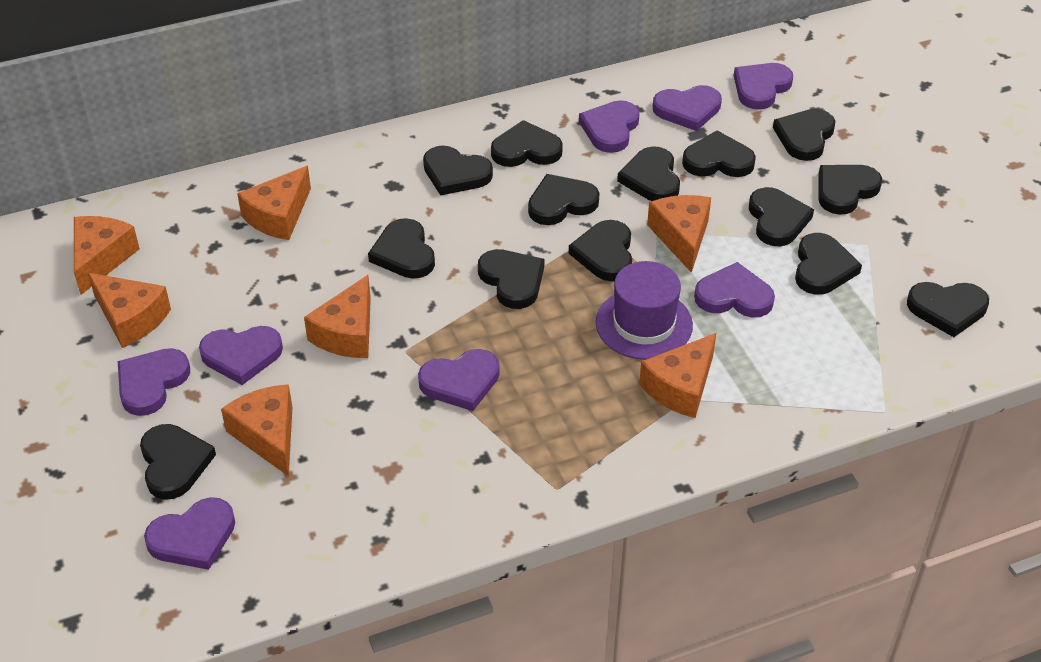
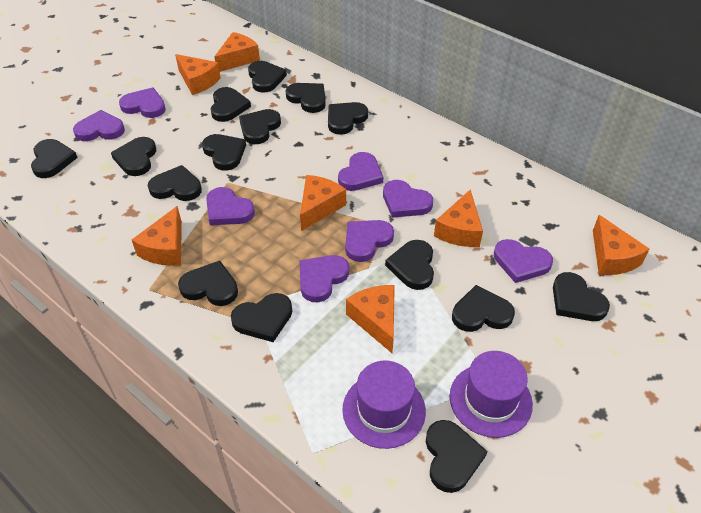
black heart: [140,424,216,500] [368,218,435,279] [423,146,493,196] [478,249,544,309] [491,120,563,167] [528,174,599,225] [569,220,632,281] [617,146,680,201] [682,130,756,177] [749,187,814,246] [773,109,835,161] [795,233,862,295] [819,165,882,215] [907,282,989,337] = 14 -> [31,139,78,178] [111,137,156,176] [148,165,202,201] [178,261,238,306] [202,134,246,171] [210,87,251,122] [231,293,292,342] [239,109,281,144] [248,61,287,93] [286,83,326,113] [328,102,368,135] [385,240,434,290] [426,420,488,493] [452,285,515,332] [553,272,610,321] = 15
purple hat: [596,261,693,360] = 1 -> [342,360,426,449] [450,351,533,438] = 2

